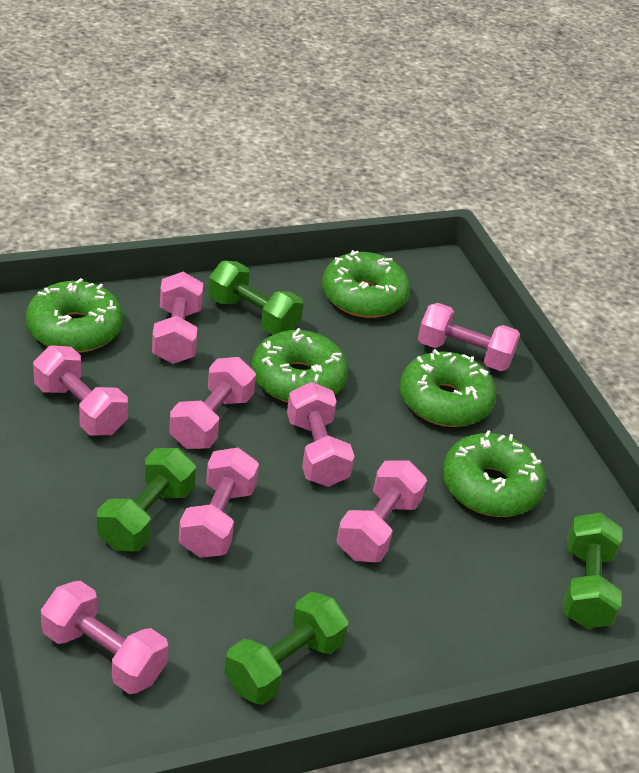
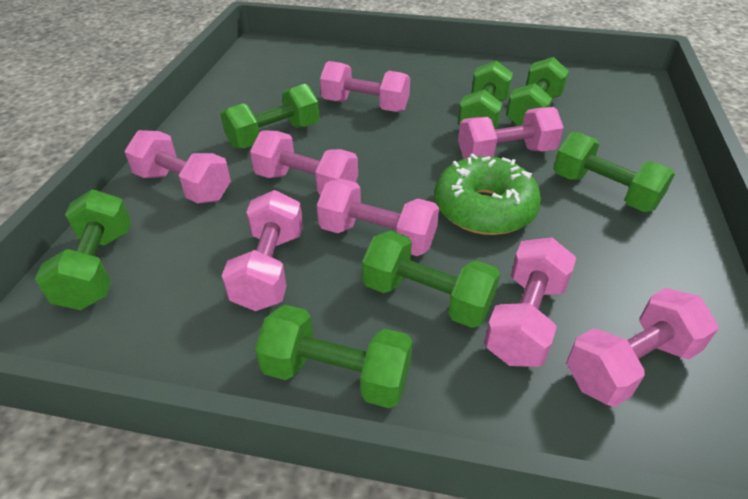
green donut: [26,278,123,353] [251,328,348,402] [322,250,410,318] [400,349,496,427] [442,430,546,517] = 5 -> [435,154,541,235] = 1
green dumbbell: [97,448,196,551] [208,261,304,335] [225,592,349,705] [563,513,622,628] = 4 -> [35,190,131,310] [220,84,320,149] [255,305,413,408] [362,231,500,328] [457,60,513,130] [506,57,569,126] [553,132,675,212] = 7

